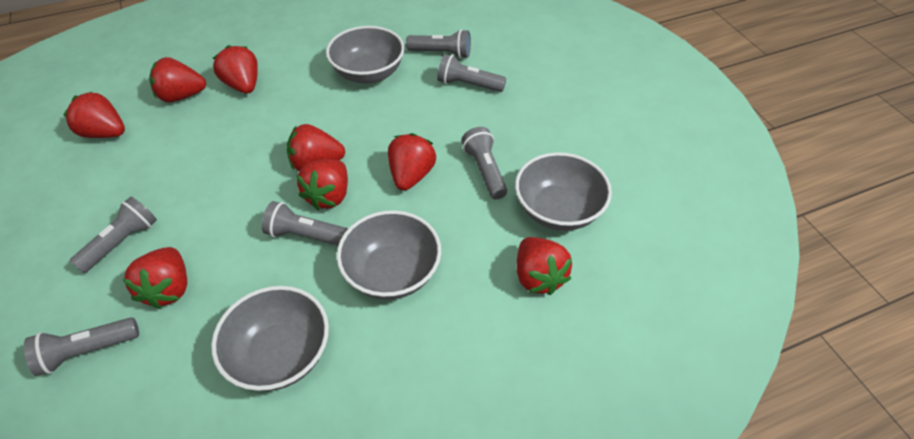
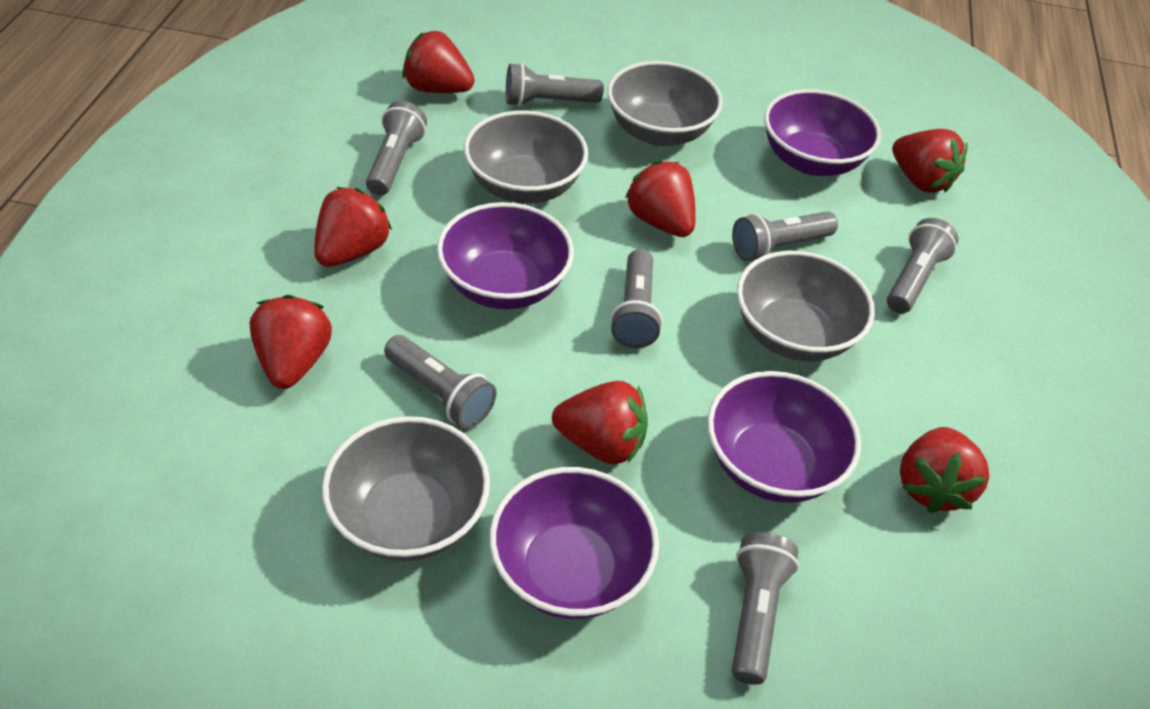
grey flashlight: [24,317,139,376] [69,197,157,273] [262,201,348,245] [406,29,471,59] [437,54,506,92] [461,127,507,199] = 6 -> [366,101,427,196] [384,335,497,429] [506,63,603,107] [610,249,663,348] [732,211,838,262] [732,532,799,685] [887,218,958,314] = 7
purple bowl: none = 0 -> [437,202,574,309] [489,467,659,619] [707,371,861,503] [764,89,881,176] = 4
red strawberry: [63,92,125,138] [123,247,187,309] [149,57,206,102] [213,45,258,94] [286,124,345,172] [297,159,348,210] [388,133,436,191] [517,237,572,295] = 8 -> [250,294,332,389] [314,187,392,267] [402,31,475,93] [552,381,648,465] [625,160,696,237] [892,129,968,193] [900,427,989,513] = 7

